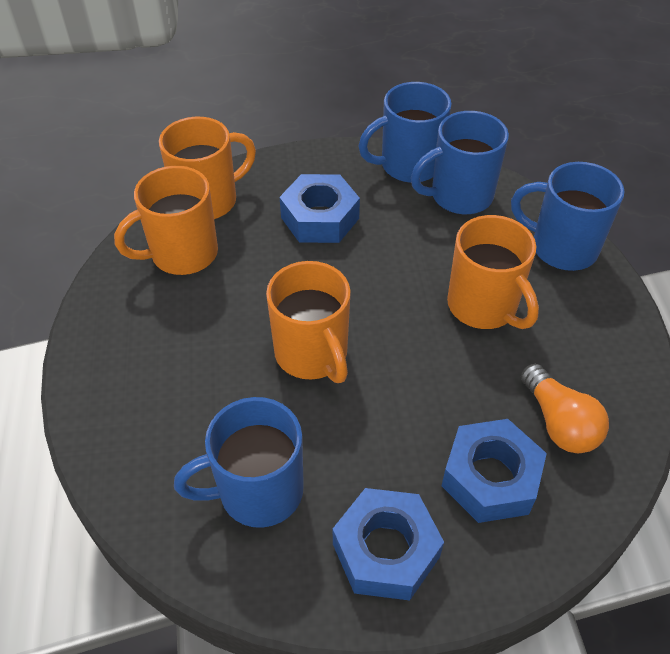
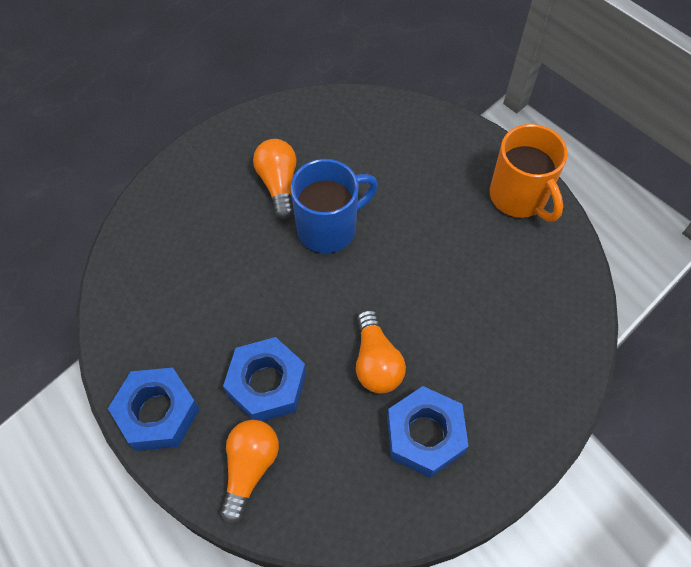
blue mug: [174,397,304,528] [359,82,452,183] [411,111,509,214] [511,162,624,271] = 4 -> [290,159,378,253] = 1
orange light bulb: [521,364,609,453] = 1 -> [221,420,279,525] [253,139,297,220] [356,309,406,394] = 3
orange mug: [114,166,218,275] [159,117,256,219] [266,261,351,383] [447,215,539,329] = 4 -> [490,124,568,221] = 1

